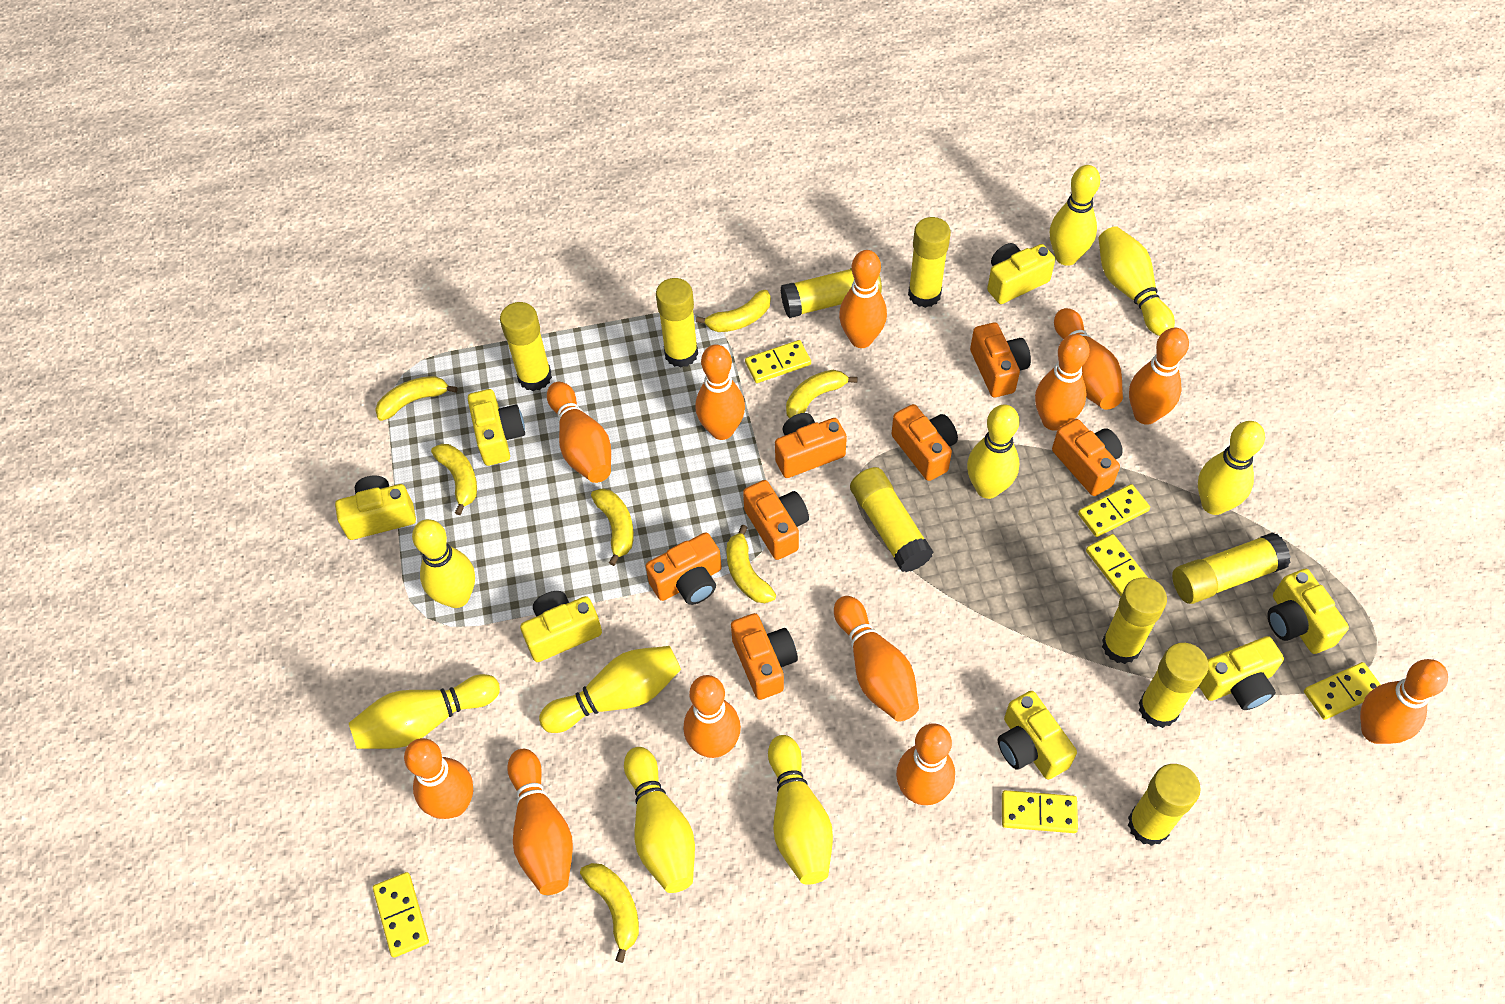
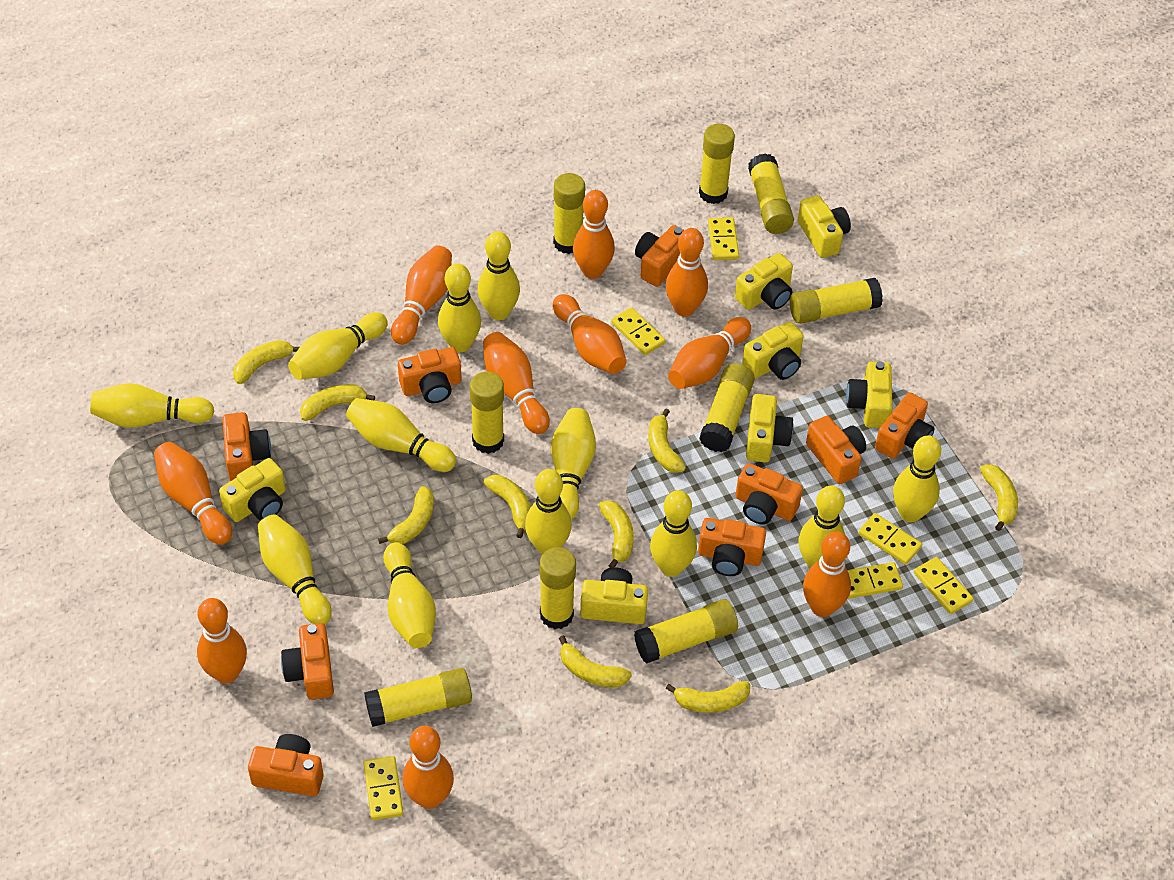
orange bowling pin: [404,738,473,819] [507,749,573,895] [547,382,611,483] [684,675,741,758] [695,344,745,440] [834,596,919,722] [839,250,887,348] [896,723,955,805] [1035,334,1090,431] [1054,308,1123,410] [1129,328,1189,425] [1360,659,1448,744] = 12 -> [154,442,232,545] [197,598,247,684] [391,245,452,345] [403,726,454,809] [483,332,550,434] [553,294,626,374] [573,190,615,279] [665,228,708,317] [668,317,751,389] [803,531,851,617] = 10
orange camera: [646,532,722,605] [731,613,798,700] [743,480,809,560] [775,413,847,478] [891,404,958,481] [970,322,1031,397] [1052,419,1123,496] = 7 -> [222,412,271,481] [248,734,324,796] [281,623,334,700] [398,347,461,403] [635,225,684,287] [698,518,766,576] [735,463,803,525] [806,416,866,484] [875,392,935,459] = 9
yellow banana: [375,376,457,421] [431,444,477,515] [580,863,639,963] [591,488,634,566] [696,290,771,332] [726,525,776,603] [786,370,858,418] = 7 -> [233,340,300,384] [300,384,375,421] [378,486,434,544] [484,475,531,538] [559,635,632,687] [599,500,634,568] [648,409,686,473] [666,681,750,713] [980,464,1018,531] = 9
yellow bowling pin: [349,674,500,749] [412,519,475,608] [539,646,681,733] [624,747,695,893] [768,735,833,885] [967,405,1019,499] [1050,165,1100,266] [1098,226,1175,336] [1198,421,1265,515] = 9 -> [90,383,214,428] [258,514,332,624] [288,312,388,380] [346,398,456,472] [383,542,436,648] [438,263,481,352] [477,231,520,320] [525,469,572,555] [551,408,596,520] [650,490,697,577] [799,486,845,569] [893,435,941,522] = 12

